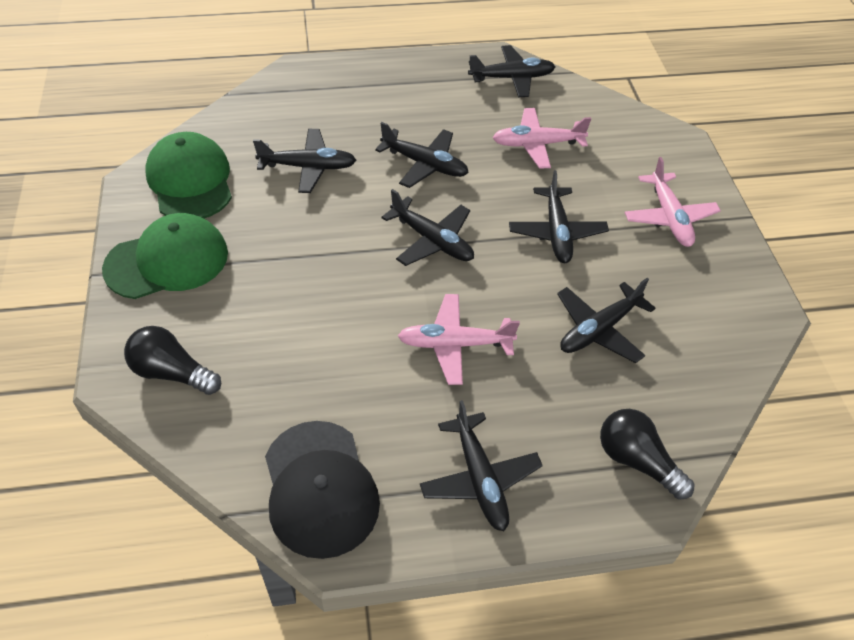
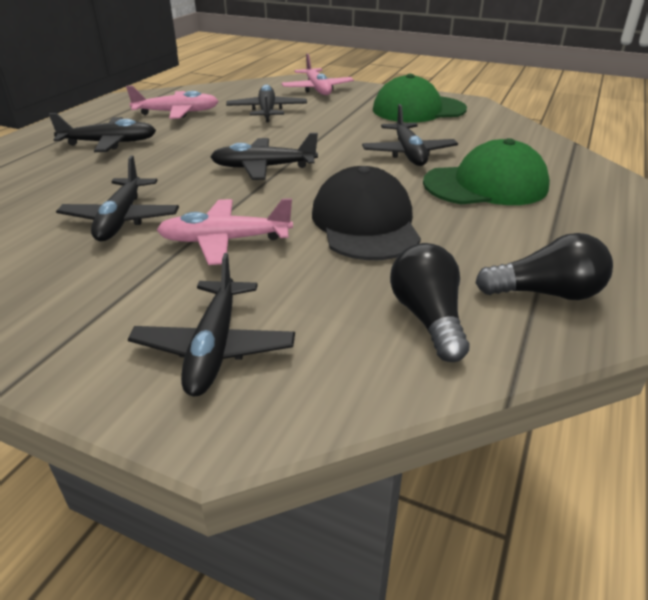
black plane: [253,129,356,193] [375,122,469,188] [381,189,474,266] [420,400,543,531] [468,45,555,98] [509,170,609,263] [557,278,656,363] = 7 -> [49,113,156,152] [56,155,179,241] [128,253,295,396] [210,133,318,180] [226,84,307,122] [362,104,458,166] = 6

